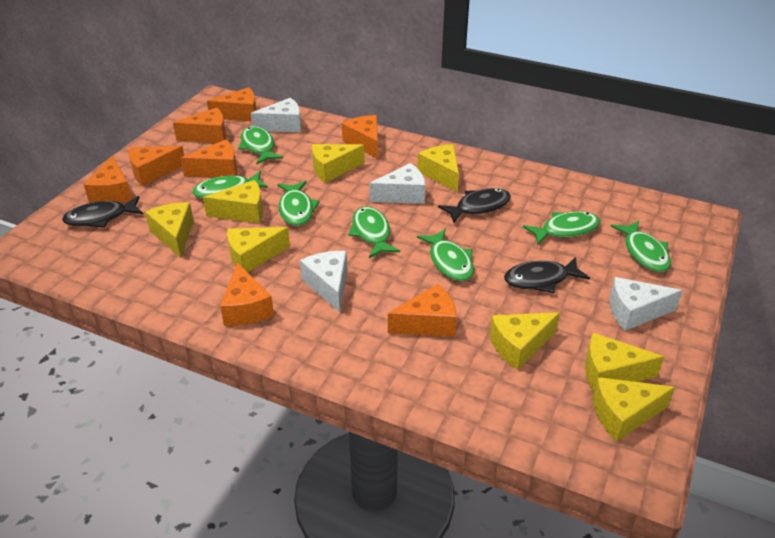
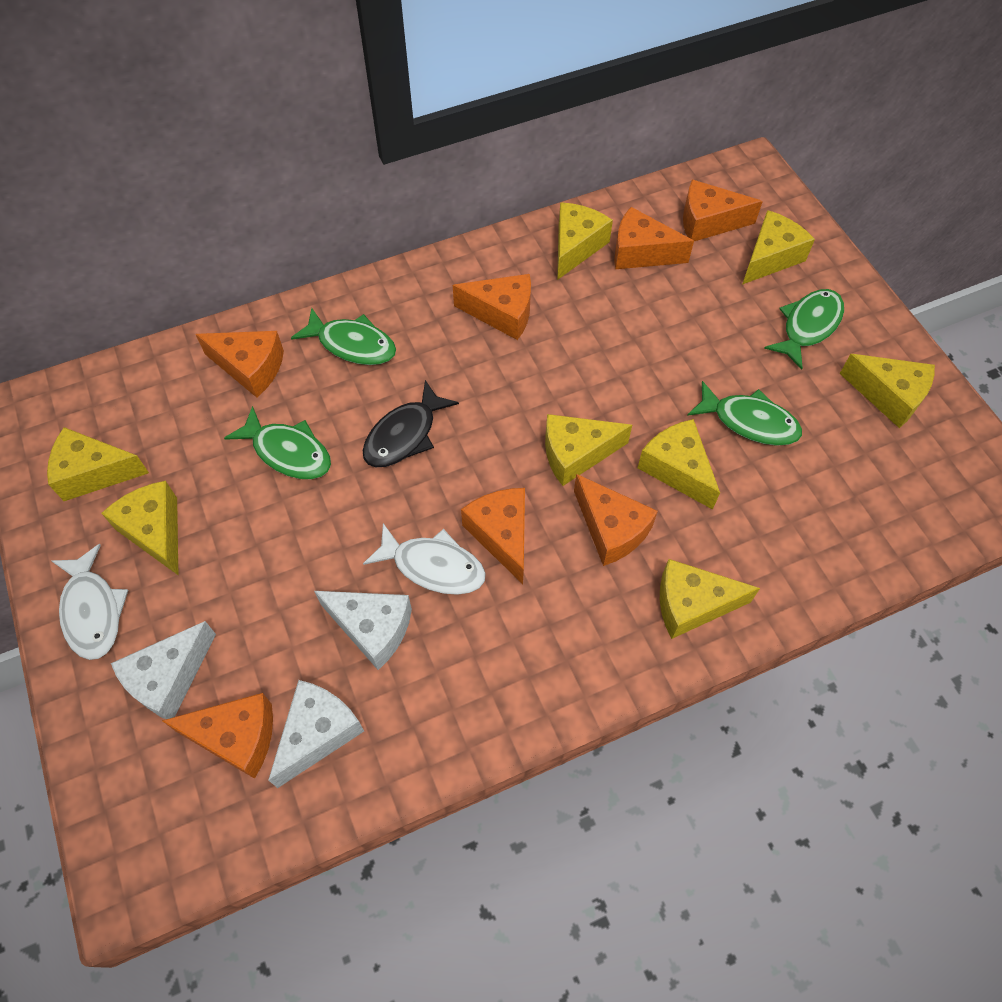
black fish: [62,196,143,228] [438,188,511,223] [504,257,590,293] = 3 -> [363,380,459,467] = 1
green fish: [192,171,268,198] [238,126,283,164] [277,181,320,226] [348,206,400,258] [417,229,474,281] [523,211,600,245] [610,221,671,272] = 7 -> [224,406,331,479] [291,308,396,365] [687,381,802,446] [764,289,844,370] = 4
orange cheese: [83,155,132,203] [129,146,184,186] [173,108,226,143] [181,140,237,177] [207,87,257,122] [220,262,274,326] [342,115,378,159] [388,284,457,337] = 8 -> [162,693,273,779] [196,331,284,397] [453,274,531,340] [461,488,525,584] [574,474,658,566] [614,207,694,269] [683,180,763,241] = 7
white cheese: [251,98,301,132] [300,251,347,313] [369,163,425,204] [610,277,683,331] = 4 -> [111,621,216,719] [268,680,364,788] [314,591,412,670] = 3
white fish: none = 0 -> [52,544,128,660] [363,523,486,595] = 2

